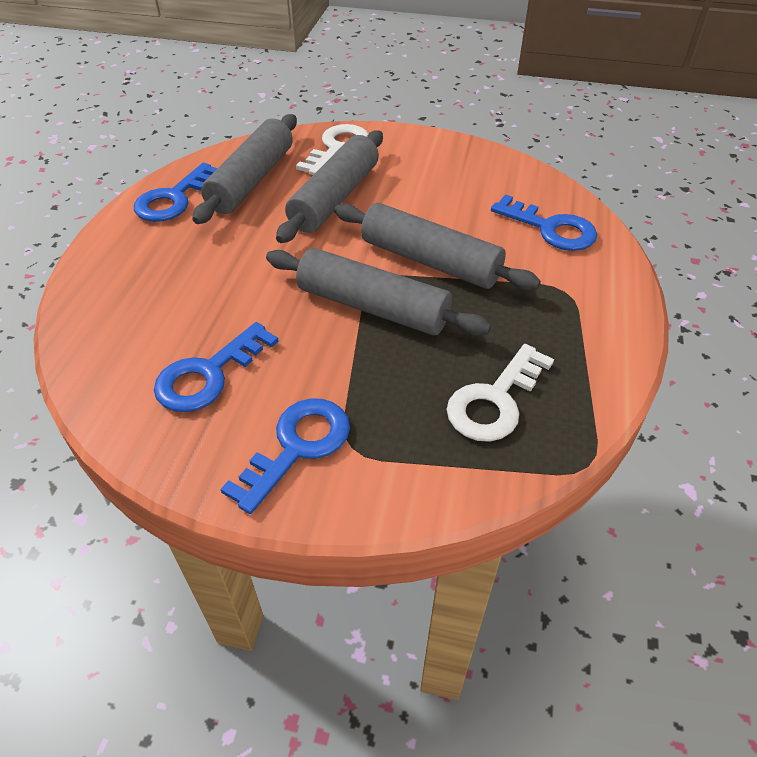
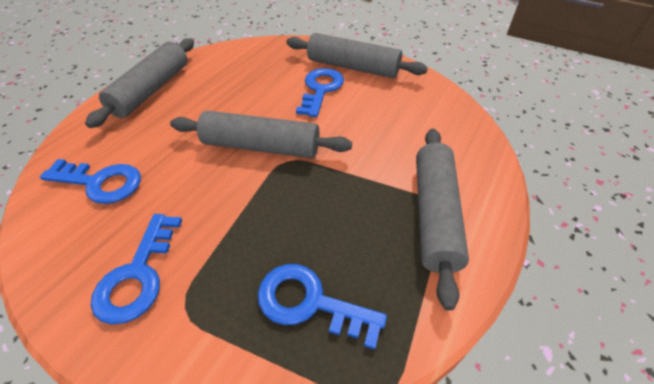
white key: [296,124,368,175] [447,344,554,442] = 2 -> none = 0

